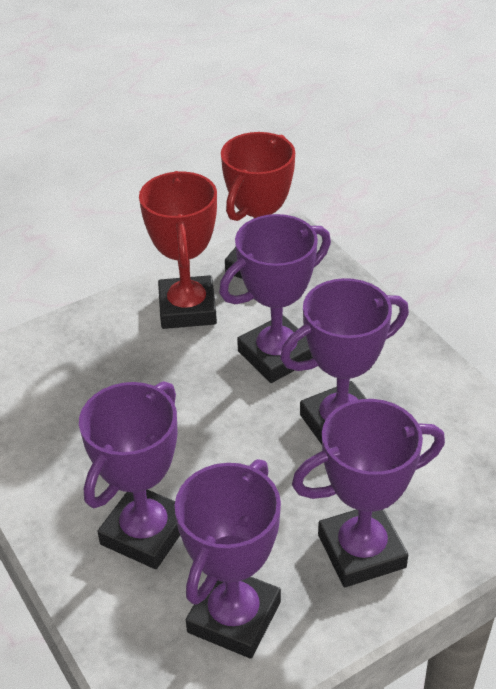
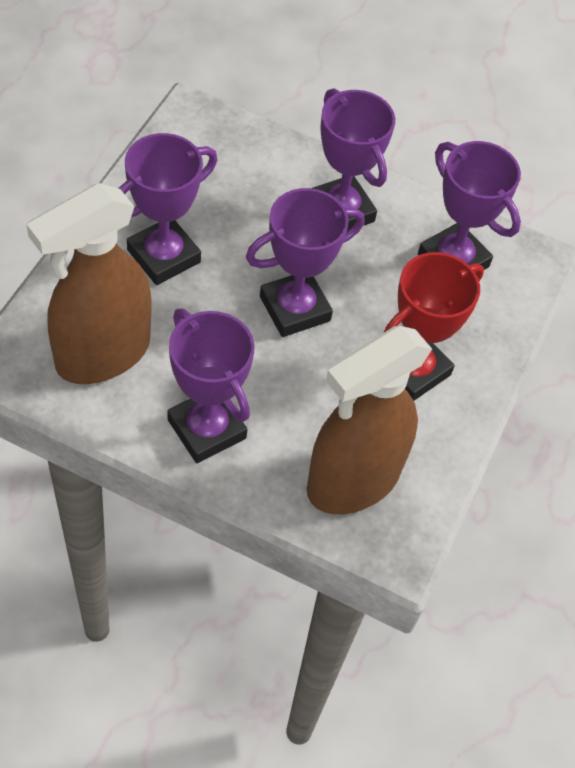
brown spray bottle: none = 0 -> [26,183,151,384] [307,326,432,514] = 2
red trophy: [139,171,217,329] [221,132,295,279] = 2 -> [384,252,484,401] = 1

